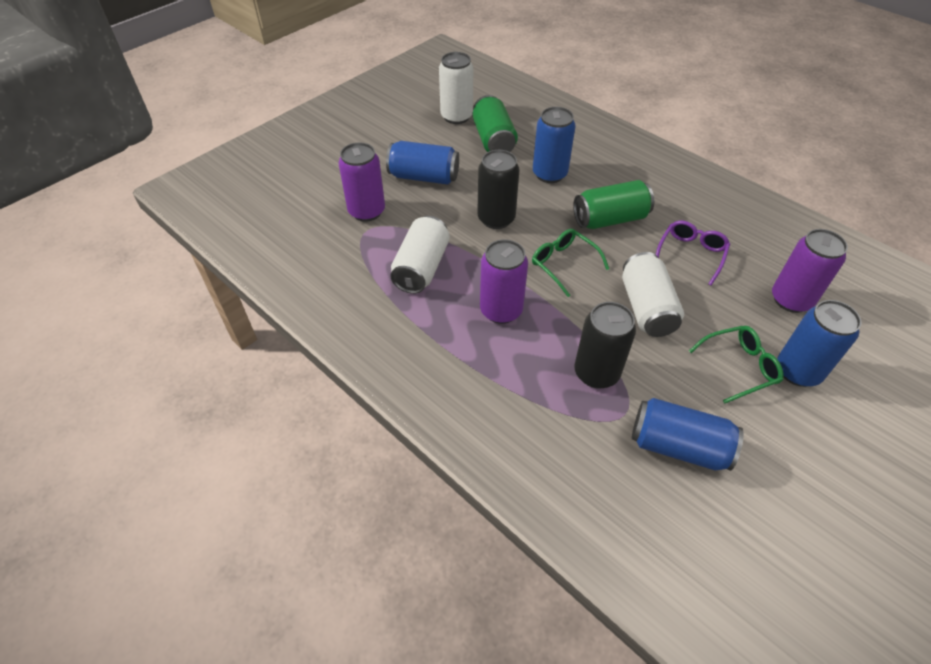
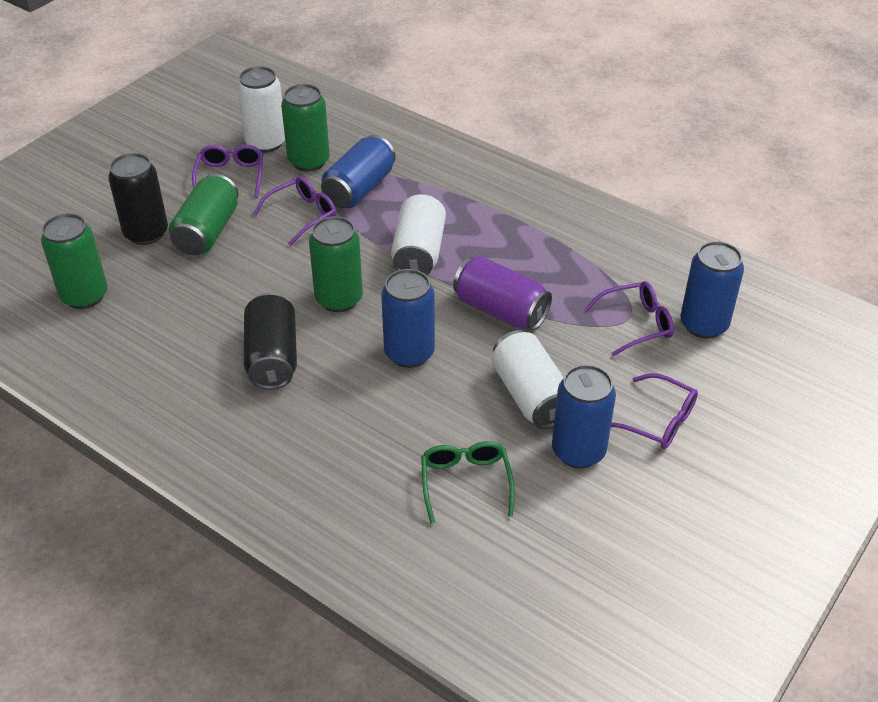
green can: [472,95,518,152] [573,180,654,229] = 2 -> [41,213,107,309] [169,174,238,255] [281,84,330,171] [309,216,363,312] = 4
green glasses: [532,229,609,297] [689,326,783,403] = 2 -> [421,441,515,524] = 1
purple can: [338,142,385,222] [480,239,528,324] [772,229,848,313] = 3 -> [453,256,552,330] = 1
purple glasses: [656,221,730,286] = 1 -> [192,145,263,198] [253,176,336,246] [585,281,674,356] [611,373,698,449] = 4

